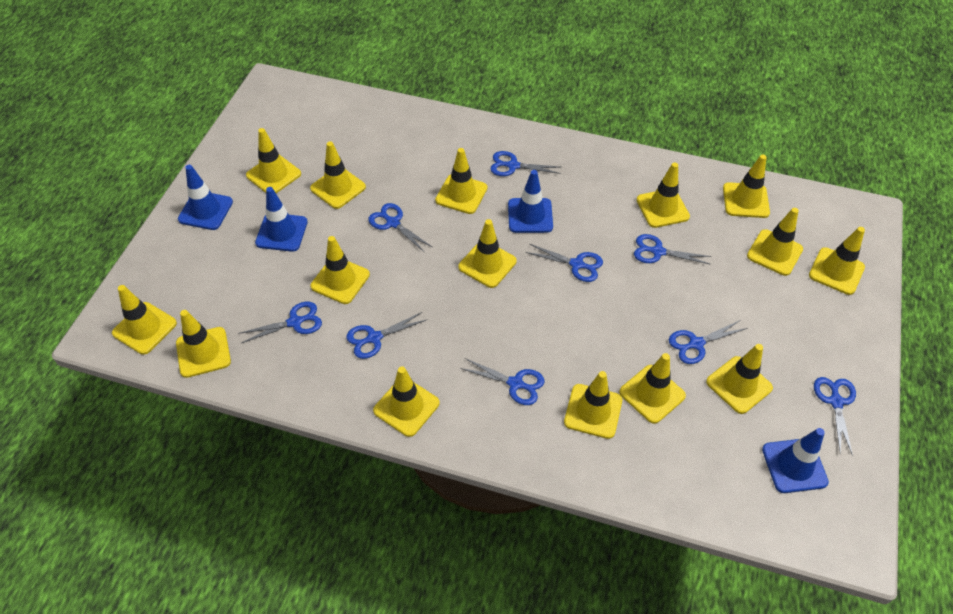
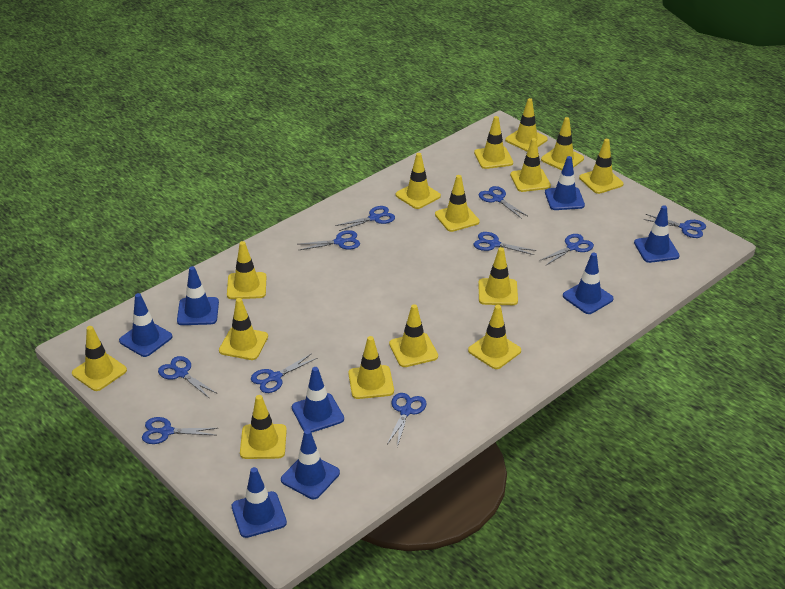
blue scissors: [238,302,322,343] [346,312,426,359] [369,203,432,253] [460,358,545,405] [491,151,561,176] [526,244,603,282] [634,234,711,265] [669,320,747,364] [814,377,856,456] = 9 -> [142,417,218,444] [158,356,216,398] [251,353,317,393] [297,230,360,250] [335,206,395,231] [387,393,427,447] [474,232,537,255] [479,186,528,219] [539,234,594,266] [643,214,706,238] = 10
blue traffic cone: [178,165,233,230] [255,187,308,252] [508,170,553,233] [762,428,829,493] = 4 -> [119,293,172,357] [177,266,219,325] [232,467,287,538] [281,429,340,499] [292,367,344,433] [545,156,585,210] [563,253,614,314] [634,205,680,263] = 8

